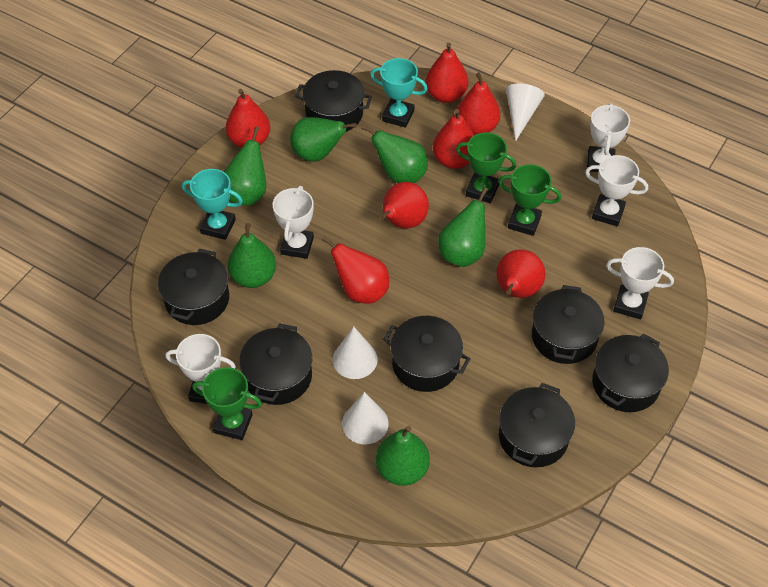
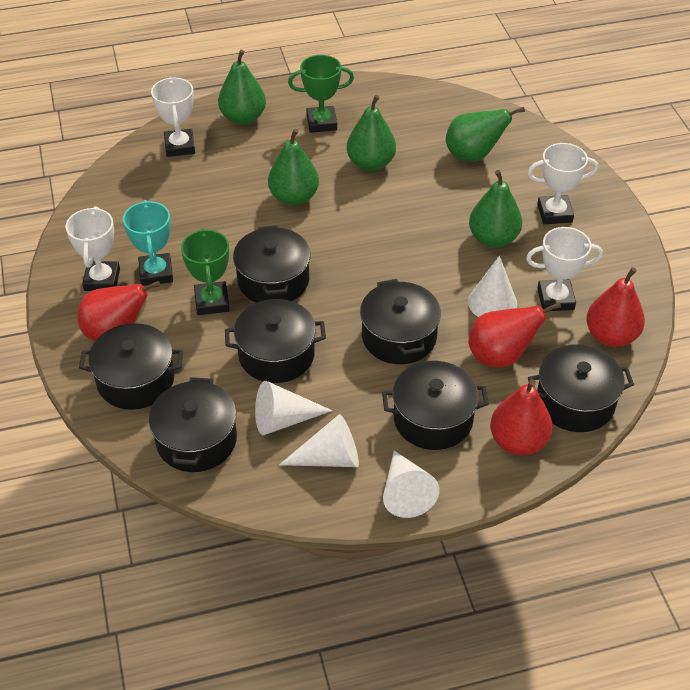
green pear: [224,126,266,206] [228,223,276,288] [290,117,357,162] [362,125,428,183] [376,426,430,486] [438,187,488,267] = 6 -> [218,50,266,125] [268,129,319,206] [347,95,396,171] [446,107,525,162] [469,170,522,248] = 5
green trophy: [192,367,262,440] [456,133,516,203] [498,164,561,236] = 3 -> [181,228,230,315] [288,55,354,133] = 2
red pear: [226,89,270,148] [321,236,389,304] [380,182,429,229] [425,43,468,103] [433,109,474,169] [457,72,500,135] [496,249,545,298] = 7 -> [77,281,160,341] [468,302,561,367] [490,379,553,456] [586,267,645,347] = 4
turquoise trophy: [182,169,243,240] [370,58,428,128] = 2 -> [123,200,173,286] = 1
white cone: [333,327,378,379] [342,392,388,444] [506,83,545,141] = 3 -> [255,381,332,435] [279,414,359,467] [383,450,439,518] [468,256,517,317] = 4
white trophy: [166,334,236,404] [272,186,314,259] [585,155,648,226] [587,103,630,172] [606,247,674,319] = 5 -> [65,206,120,291] [151,77,195,157] [526,227,603,311] [527,143,598,224] = 4

